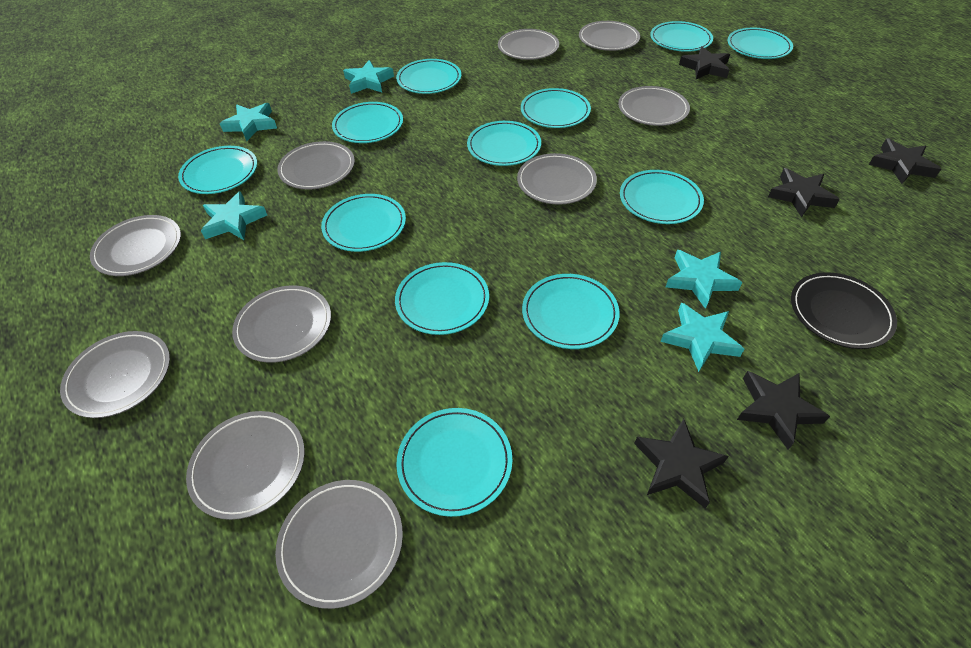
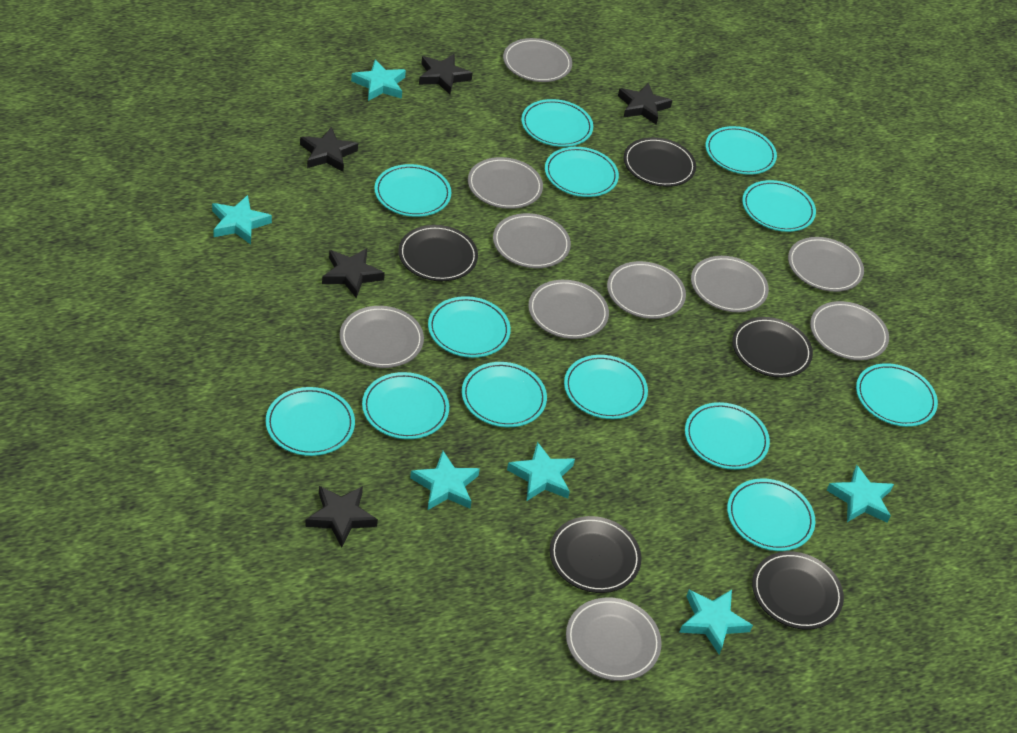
black plate: [791,272,897,349] = 1 -> [398,225,478,281] [550,516,642,593] [624,137,696,187] [732,317,813,378] [752,551,844,630] = 5
turquoise plate: [178,146,257,194] [321,194,406,252] [332,102,403,143] [395,262,489,335] [396,59,461,94] [396,408,512,517] [467,121,541,166] [521,88,591,128] [522,274,620,349] [620,170,704,224] [650,21,713,52] [727,28,793,59] = 12 -> [266,387,355,456] [362,372,449,439] [374,164,451,217] [428,296,511,358] [462,362,547,427] [521,99,593,147] [545,147,619,197] [564,355,648,419] [685,402,770,470] [705,126,777,175] [727,479,815,551] [742,180,816,232] [856,363,938,427] = 13
turquoise star: [201,191,267,240] [219,103,277,141] [343,60,394,94] [660,302,744,372] [666,250,742,309] = 5 -> [212,195,272,244] [351,60,406,101] [410,451,480,510] [507,442,575,501] [679,590,753,655] [827,465,894,523] = 6

